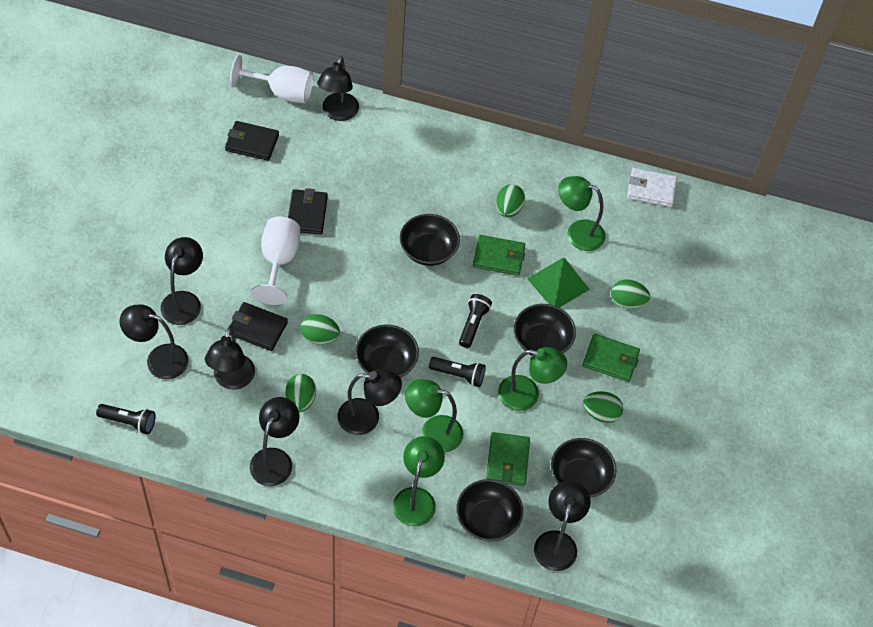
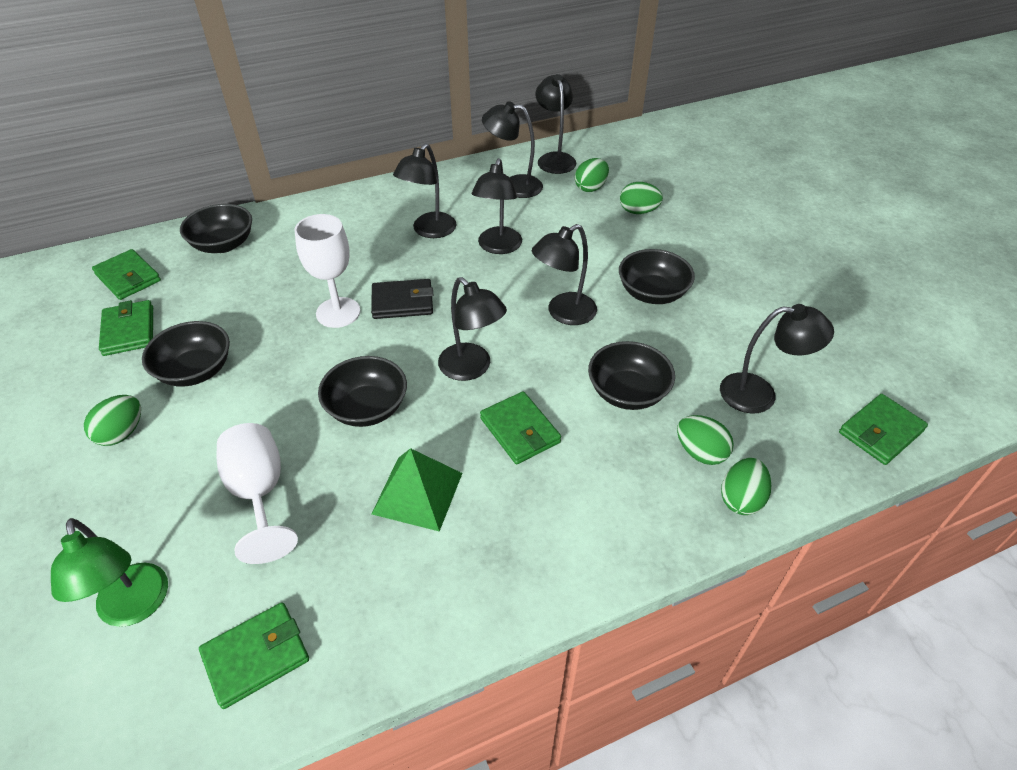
black flashlight: [96,404,155,434] [429,357,486,387] [459,294,492,348] = 3 -> none = 0
black wallet: [225,121,279,161] [229,302,288,351] [288,188,328,234] = 3 -> [371,279,433,319] = 1
green lamp: [393,436,445,527] [405,379,463,452] [498,347,567,411] [558,176,606,251] = 4 -> [51,518,168,627] = 1
green wallet: [473,235,525,276] [486,432,530,486] [582,334,640,382] = 3 -> [92,249,161,300] [99,300,153,356] [199,602,309,709] [480,391,561,464] [839,394,928,465] = 5
white wallet: [627,168,677,207] = 1 -> none = 0

